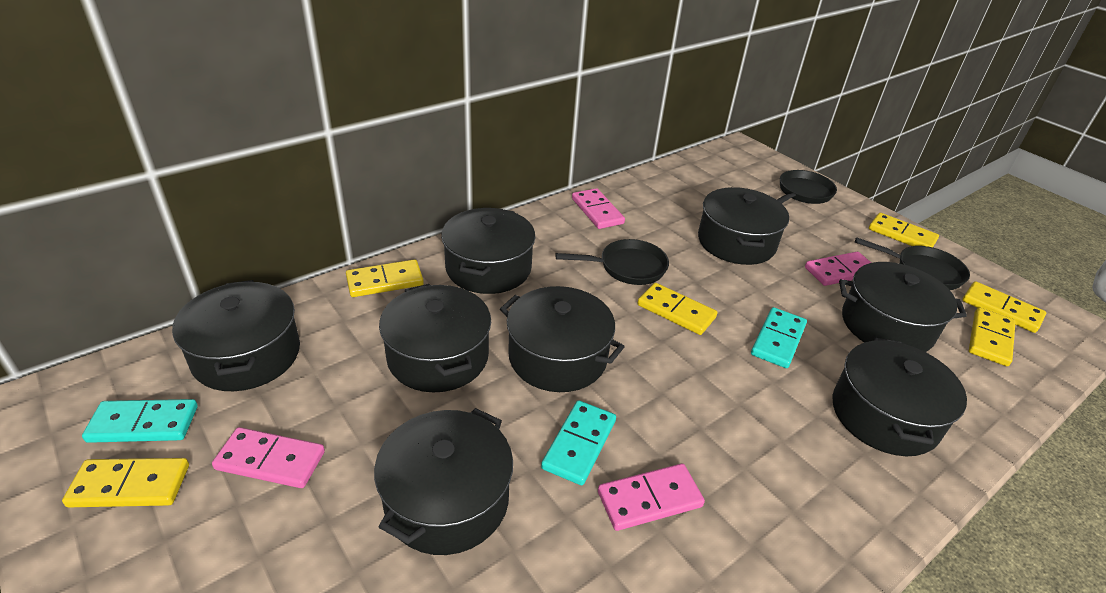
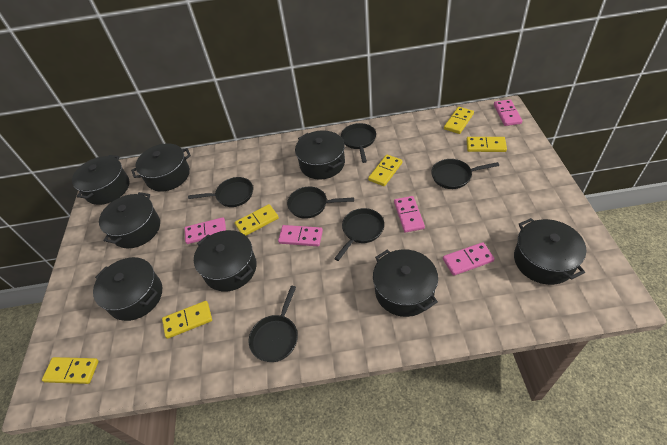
black pan: [555,239,669,285] [777,170,837,204] [855,237,970,290] = 3 -> [188,177,253,207] [249,286,298,362] [287,187,354,219] [334,208,384,261] [341,123,376,163] [431,159,499,189] = 6
pink domino: [212,427,325,488] [572,188,625,229] [598,464,705,531] [805,252,871,286] = 4 -> [185,217,226,244] [278,225,323,246] [394,196,425,233] [443,242,495,276] [494,100,522,126] = 5
turquoise domino: [82,399,198,443] [541,400,616,485] [751,307,807,368] = 3 -> none = 0

